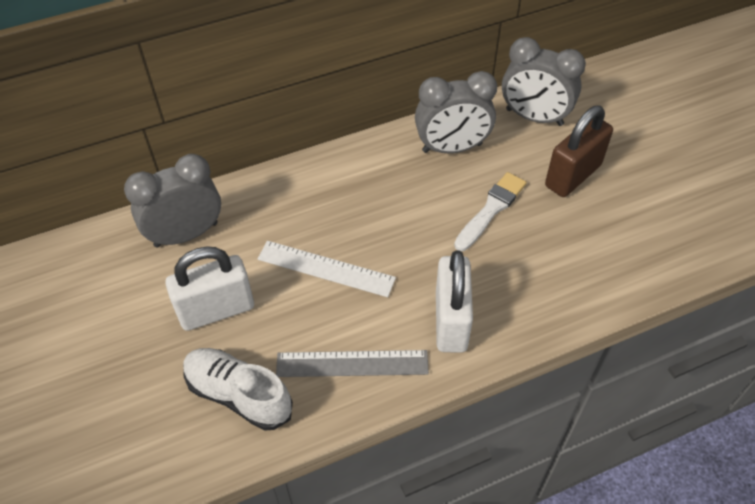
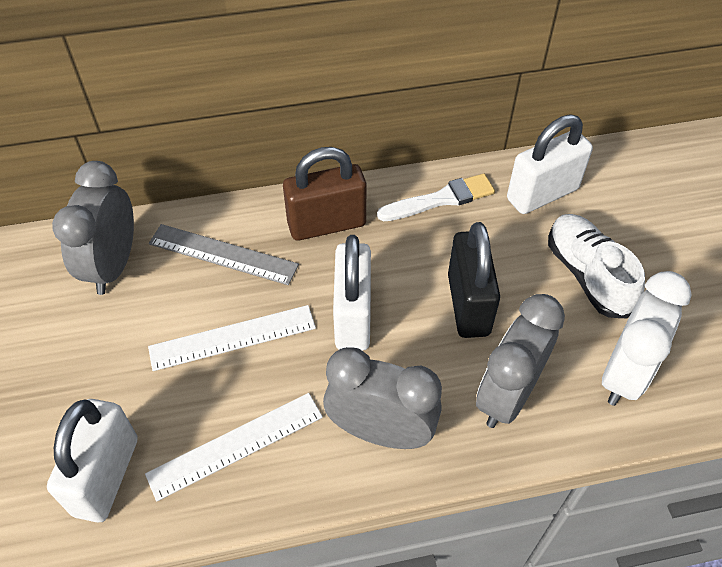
black padlock: none = 0 -> [448,222,500,338] = 1
white clock: none = 0 -> [602,271,691,406] = 1
white padlock: [165,246,254,331] [436,250,473,353] = 2 -> [47,399,138,522] [333,235,371,351] [507,115,593,214] = 3
white ruler: [258,241,396,297] = 1 -> [145,393,323,501] [148,305,316,371] = 2

